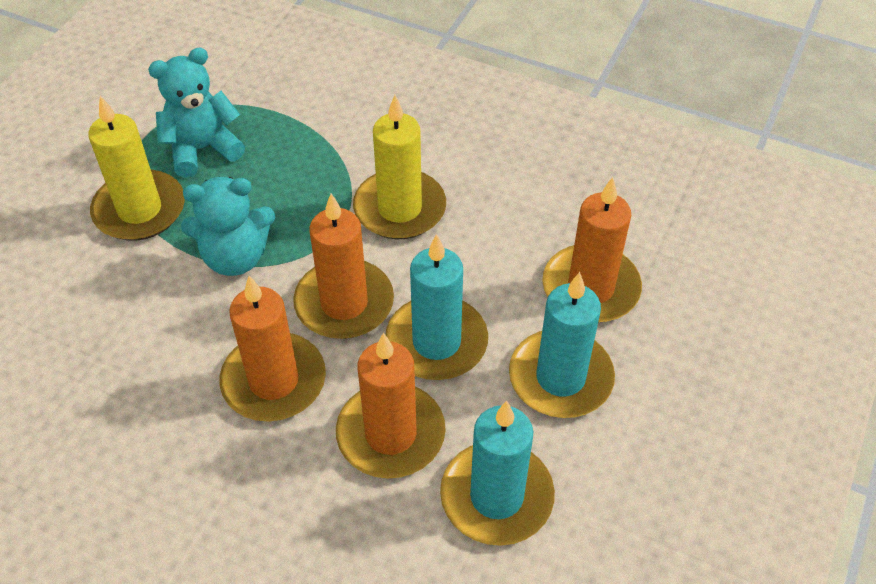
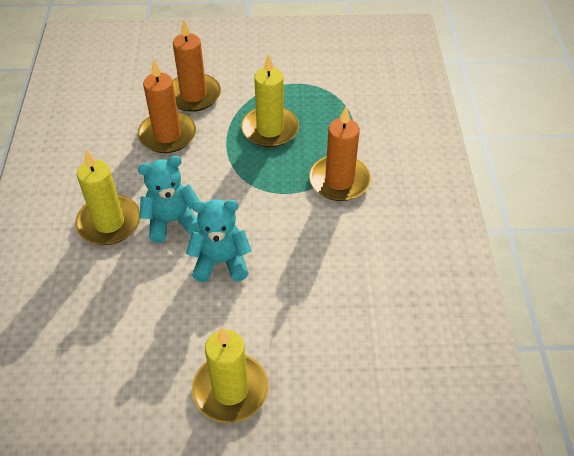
orange candle: [219,276,326,422] [293,194,394,339] [336,333,446,479] [542,177,642,322] = 4 -> [138,60,196,153] [173,19,221,112] [309,107,371,201] = 3
turquoise candle: [386,234,488,380] [440,401,555,546] [509,272,615,418] = 3 -> none = 0
yellow candle: [88,96,185,241] [353,95,446,239] = 2 -> [75,149,140,245] [192,327,268,423] [241,54,299,147] = 3

